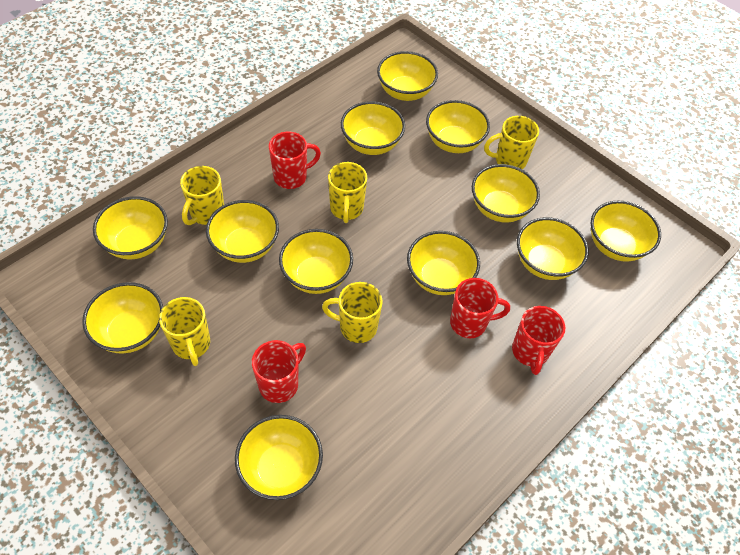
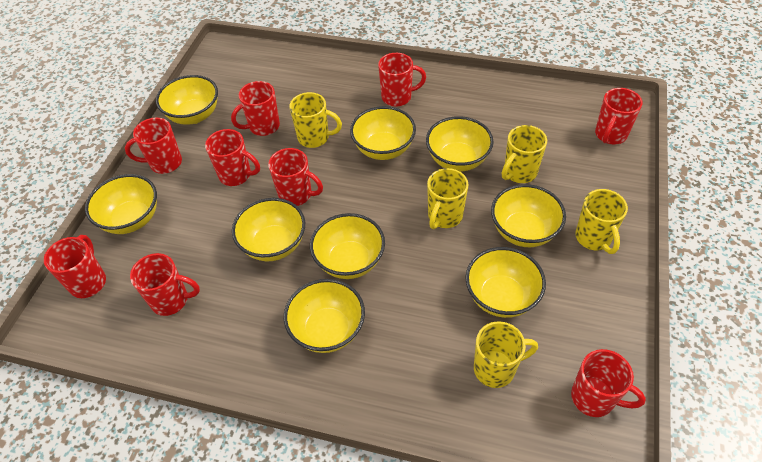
red mug: [252,340,306,403] [269,132,321,189] [450,278,510,338] [512,306,565,375] = 4 -> [44,235,106,298] [125,118,182,174] [130,253,200,316] [205,129,260,186] [231,81,280,136] [268,148,323,206] [378,53,426,107] [571,349,646,417] [595,88,642,144] = 9
yellow bowl: [82,282,163,354] [93,196,168,259] [206,200,279,263] [235,415,323,500] [279,229,353,294] [341,101,405,155] [377,51,438,101] [407,231,480,295] [426,100,490,153] [472,164,540,223] [517,217,589,280] [591,200,661,262] = 12 -> [85,174,157,234] [156,75,218,125] [232,198,305,261] [284,279,365,353] [310,213,385,279] [350,106,416,160] [426,116,494,171] [465,247,546,318] [491,184,566,247] = 9

